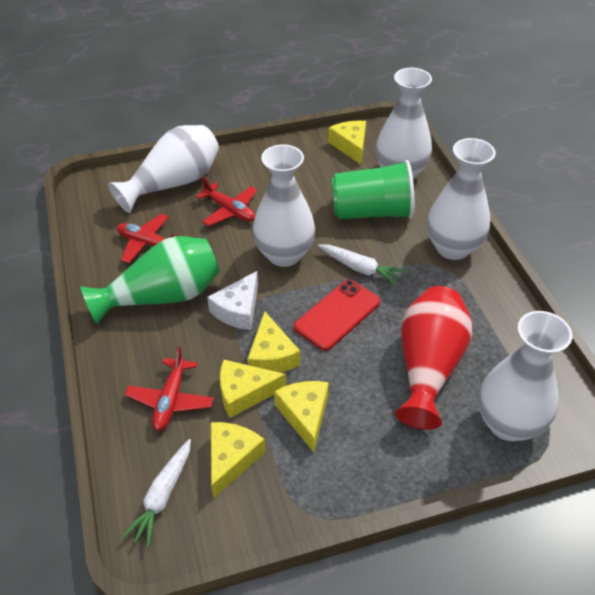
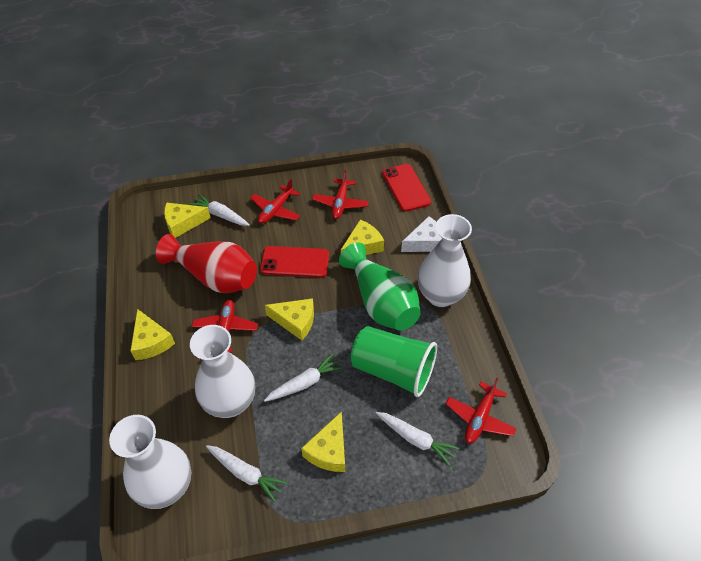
red phone: [294,280,380,351] = 1 -> [260,246,329,278] [382,164,431,212] = 2
red plane: [117,214,178,263] [125,346,214,431] [196,176,257,226] = 3 -> [192,300,258,353] [250,179,300,224] [312,170,369,219] [446,378,516,444] = 4
white carrot: [122,439,191,548] [318,244,405,286] = 2 -> [189,194,250,226] [206,445,288,502] [264,353,343,402] [376,412,460,466] = 4
white vase: [108,125,219,213] [253,144,315,267] [376,68,432,179] [427,138,496,260] [478,311,572,441] = 5 -> [109,415,191,509] [190,325,255,418] [418,214,472,307] = 3

